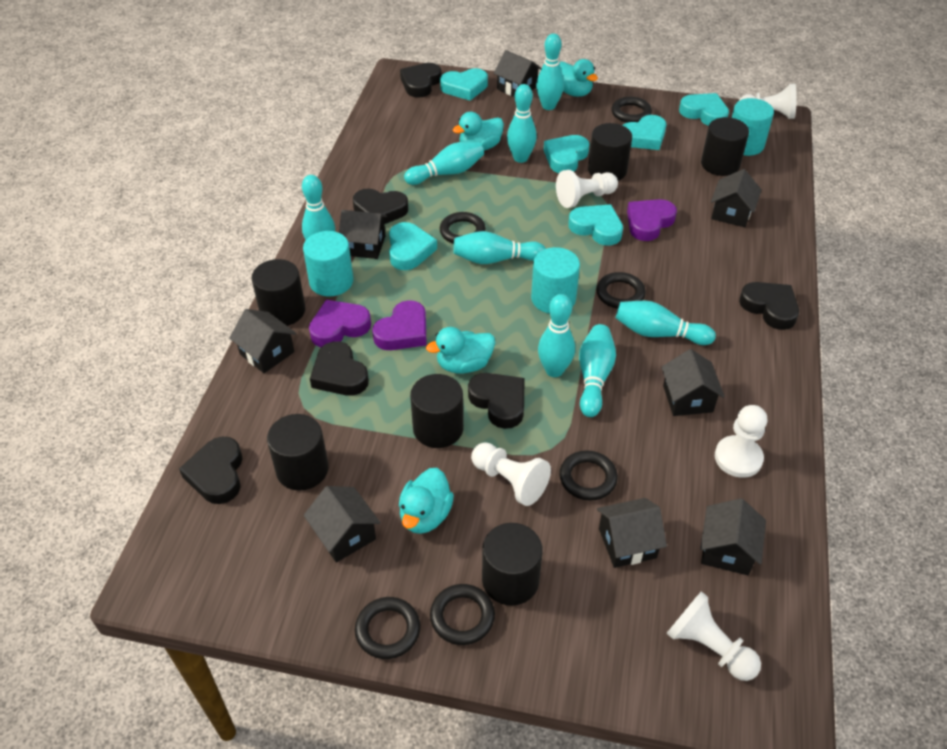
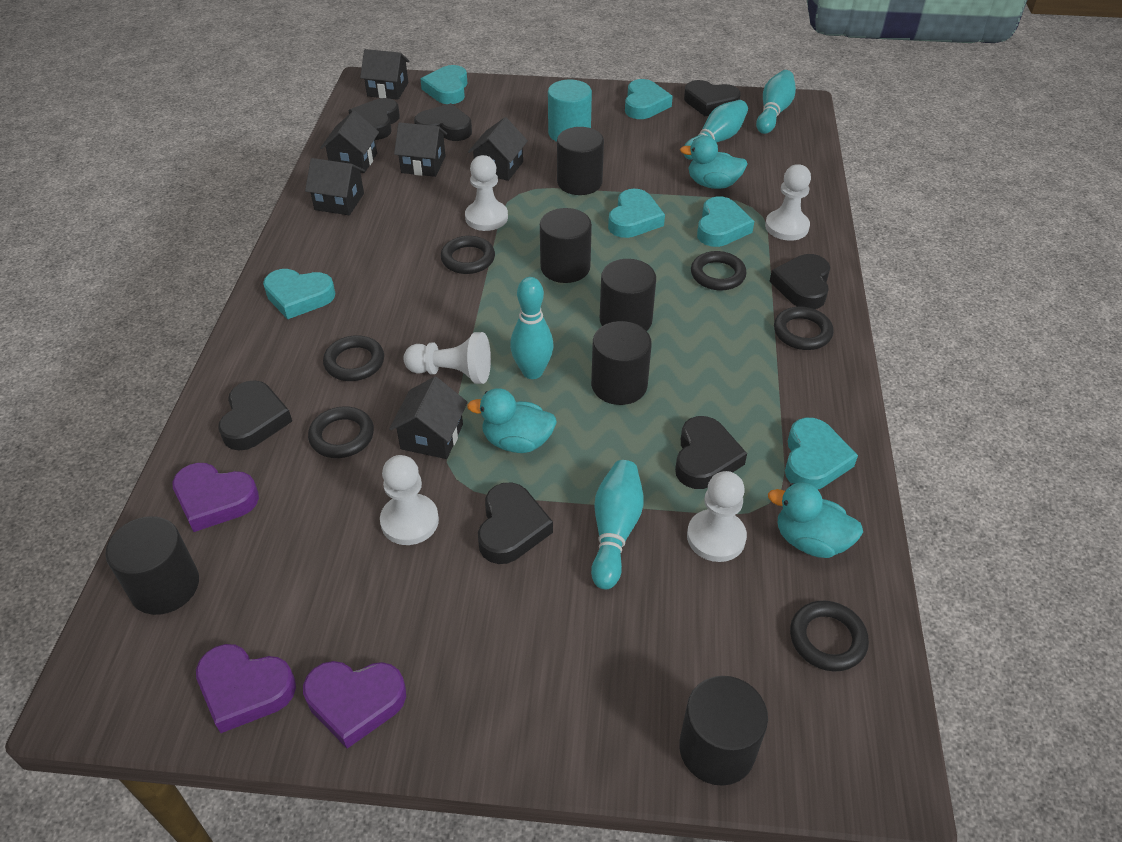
black heart: [179,437,243,504] [310,341,369,396] [353,189,408,224] [400,63,442,98] [468,373,525,429] [739,282,799,330] = 6 -> [218,380,292,451] [348,98,400,140] [414,103,472,141] [478,482,553,564] [675,416,747,489] [684,80,741,116] [770,254,830,309] = 7
black house: [229,309,296,373] [304,486,381,562] [339,210,387,259] [494,50,542,97] [597,498,667,568] [661,349,725,416] [700,498,766,575] [711,169,761,227] = 8 -> [305,158,365,215] [320,111,379,173] [360,49,409,100] [389,377,468,459] [394,122,447,177] [468,117,528,181] = 6
turquoise bowling pin: [302,175,335,240] [404,141,484,185] [453,231,546,264] [507,84,537,163] [536,33,564,110] [538,294,575,377] [579,324,616,417] [615,301,716,345] = 8 -> [510,277,554,379] [591,460,644,590] [684,100,748,160] [756,70,796,134] = 4
turquoise cylinder: [303,231,353,296] [531,247,580,314] [732,98,774,156] = 3 -> [548,80,592,142] = 1
turquoise duck: [399,468,454,534] [426,327,495,374] [453,112,504,151] [559,59,598,97] = 4 -> [467,388,557,453] [680,136,748,189] [768,483,863,558] = 3

